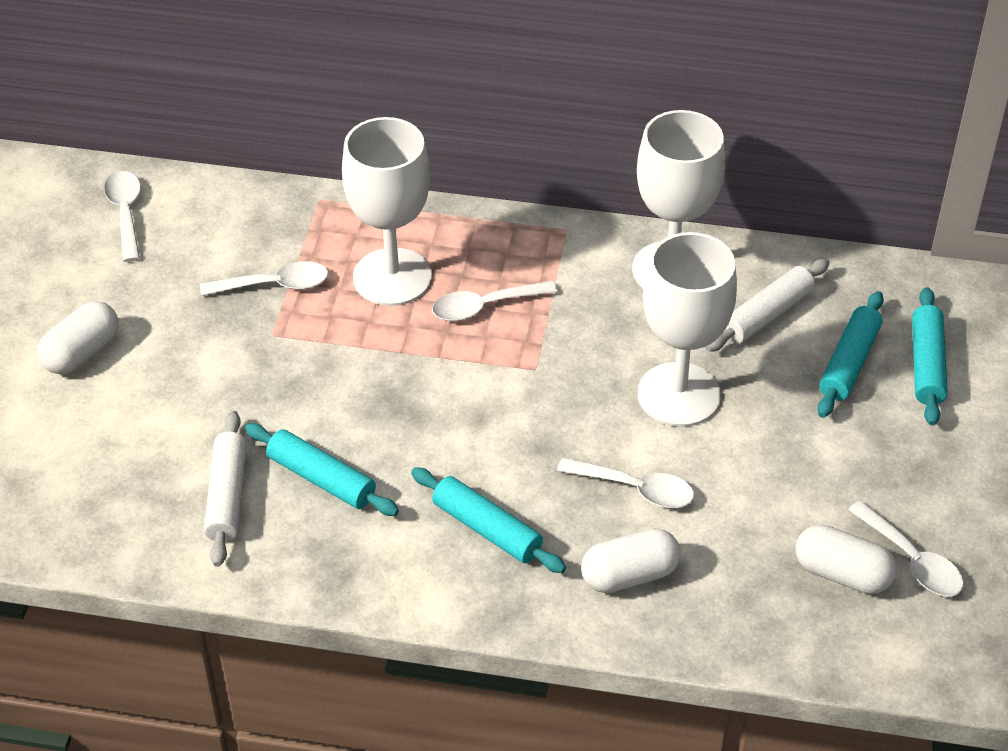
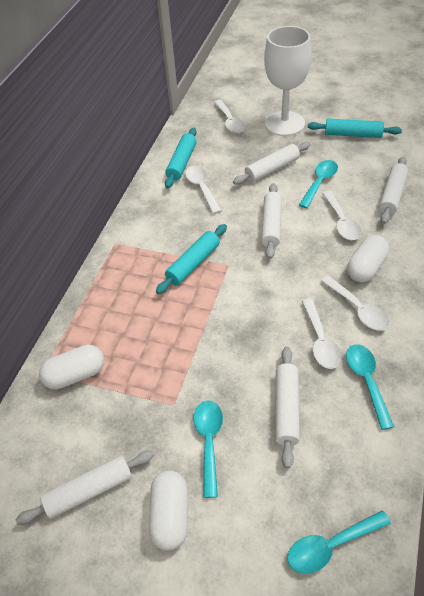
turquoise rolling pin: [245,423,399,516] [411,467,566,573] [817,291,884,418] [912,287,948,426] = 4 -> [156,224,227,294] [165,128,197,189] [308,119,402,138] = 3
turquoise spoon: none = 0 -> [194,400,223,498] [287,510,391,574] [299,160,338,208] [346,345,394,430] = 4
white goblet: [342,117,432,306] [632,110,725,288] [638,232,737,427] = 3 -> [264,26,311,136] = 1
white rolling pin: [204,411,247,567] [705,259,830,352] = 2 -> [16,451,154,525] [233,142,310,185] [261,183,282,259] [275,347,300,469] [379,157,408,224] = 5

